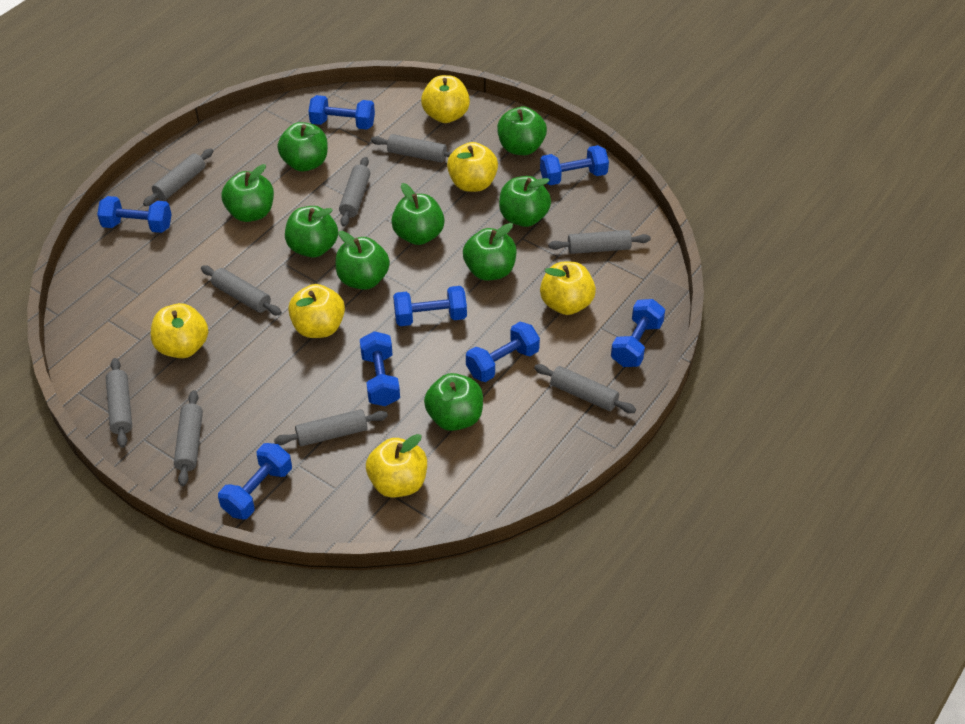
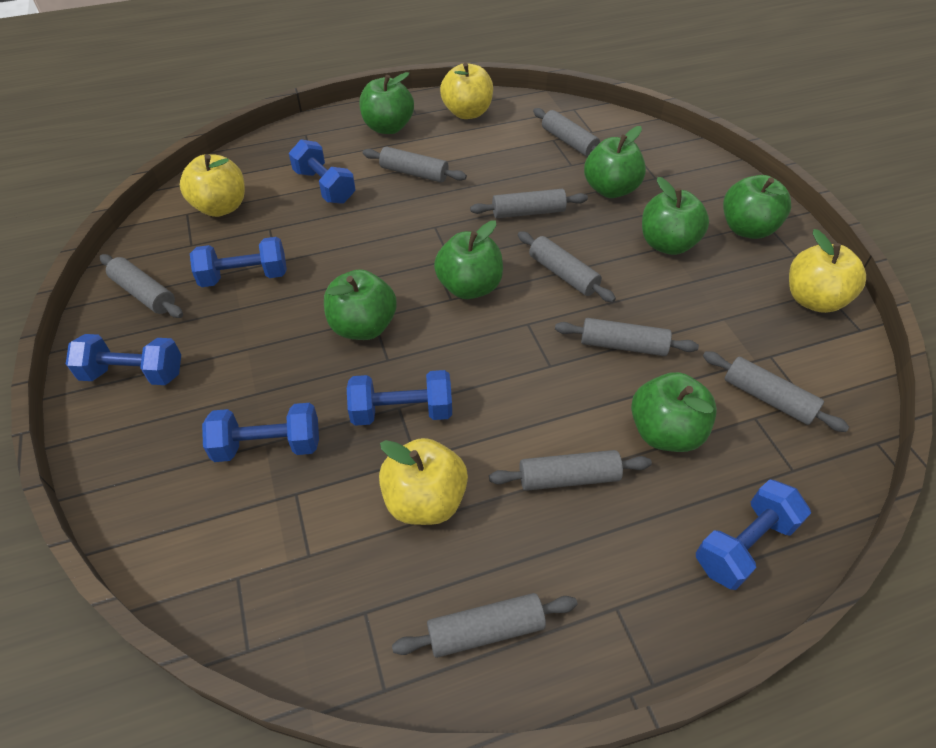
blue dumbbell: [97,196,171,233] [218,443,292,519] [308,95,375,130] [360,331,400,406] [393,286,467,326] [466,322,540,382] [540,145,609,185] [611,299,665,367] = 8 -> [66,334,181,385] [190,237,287,287] [202,403,319,462] [289,139,356,204] [347,370,452,426] [696,479,811,590] = 6
green apple: [221,164,274,222] [277,122,328,171] [285,206,338,258] [336,231,390,290] [391,183,445,245] [424,373,483,431] [463,223,517,281] [497,107,547,155] [499,176,551,227] = 9 -> [324,269,397,340] [359,72,414,134] [434,221,503,299] [584,126,646,198] [631,372,717,452] [642,177,709,255] [723,175,791,239] = 7
yellow apple: [151,303,208,358] [288,284,345,338] [366,434,427,498] [421,75,470,123] [447,142,498,192] [540,262,596,315] = 6 -> [180,154,245,217] [379,438,468,525] [440,62,493,119] [789,229,866,313] = 4

